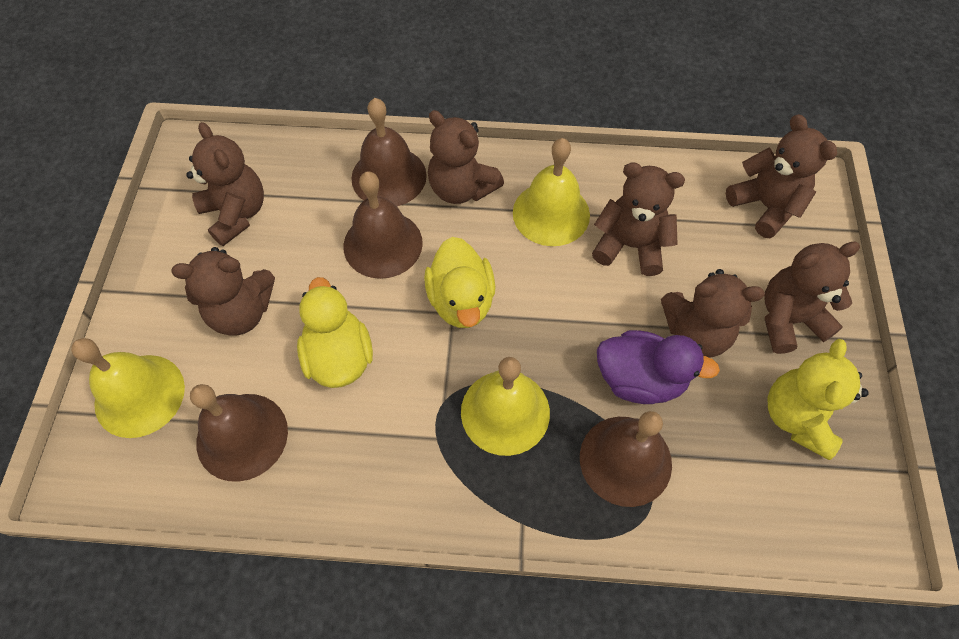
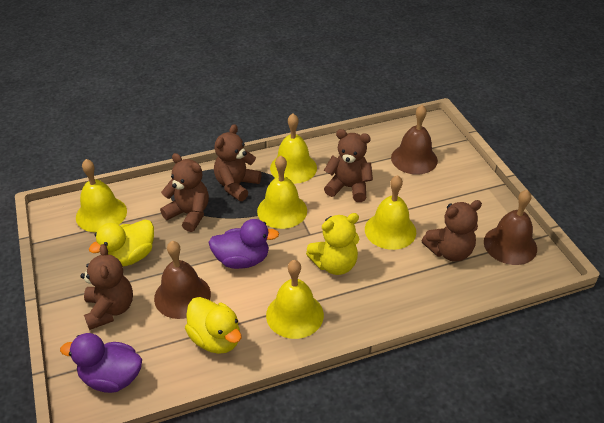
brown bell: [190,384,288,482] [343,171,423,279] [351,98,427,206] [580,411,672,507] = 4 -> [154,241,211,319] [391,105,438,174] [484,190,537,265] = 3
brown teddy bear: [171,247,275,335] [186,122,264,246] [428,110,504,204] [592,162,685,276] [661,269,765,358] [726,114,837,238] [764,242,860,354] = 7 -> [80,244,133,330] [160,153,209,232] [214,124,262,201] [324,129,373,202] [422,200,482,262] = 5
purple duck: [597,330,720,404] = 1 -> [60,333,142,393] [209,219,279,269] = 2
yellow bell: [71,338,185,438] [461,357,550,456] [513,138,590,246] = 3 -> [76,159,127,232] [257,156,307,229] [266,260,324,339] [270,113,317,184] [365,175,416,250] = 5

